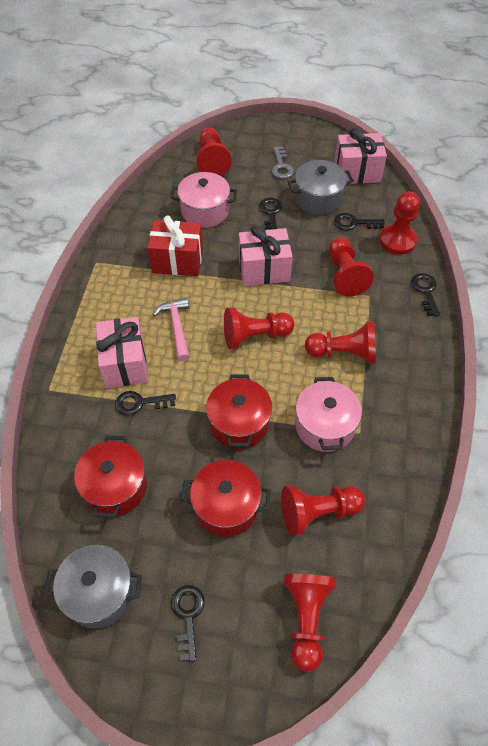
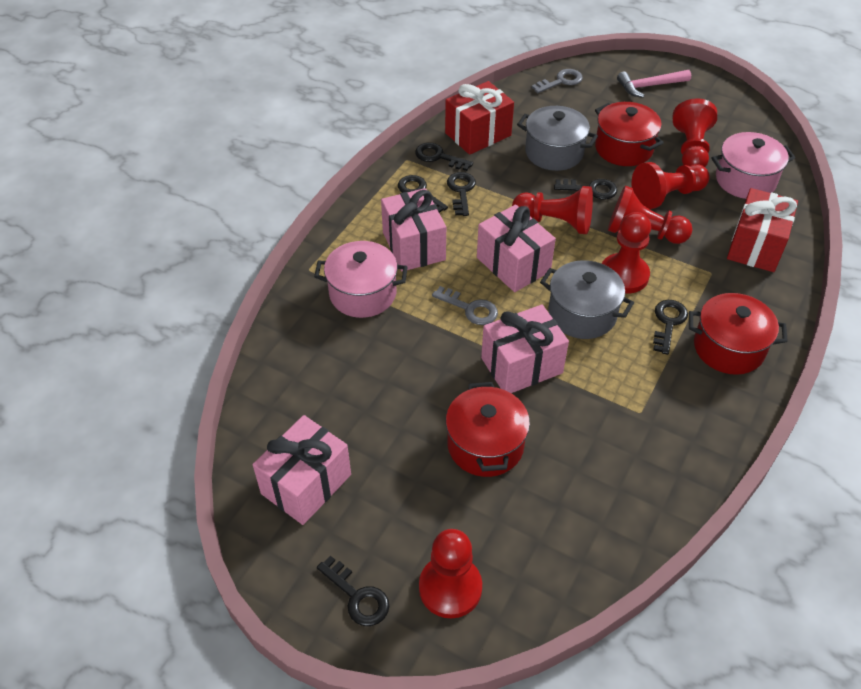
black key: [115,391,176,416] [171,585,205,662] [259,198,282,230] [334,213,385,230] [411,273,440,316] = 5 -> [317,556,389,626] [398,175,448,213] [415,143,473,171] [447,172,476,216] [554,179,617,200] [653,300,688,355] = 6
grey key: [272,147,294,179] = 1 -> [432,286,498,325] [532,69,583,93] = 2
pink gift: [96,317,148,388] [239,226,293,286] [334,128,387,184] = 3 -> [253,415,351,525] [381,188,446,272] [477,205,556,292] [481,304,569,393] = 4
red gift: [147,215,203,276] = 1 -> [445,81,514,155] [727,188,798,272] = 2
red pawn: [197,128,232,176] [224,307,294,349] [281,485,365,536] [283,574,336,672] [305,321,376,364] [329,237,374,297] [379,191,420,255] = 7 -> [419,529,482,618] [512,186,593,234] [602,212,651,294] [608,186,692,244] [631,162,710,209] [673,98,717,167] = 6

